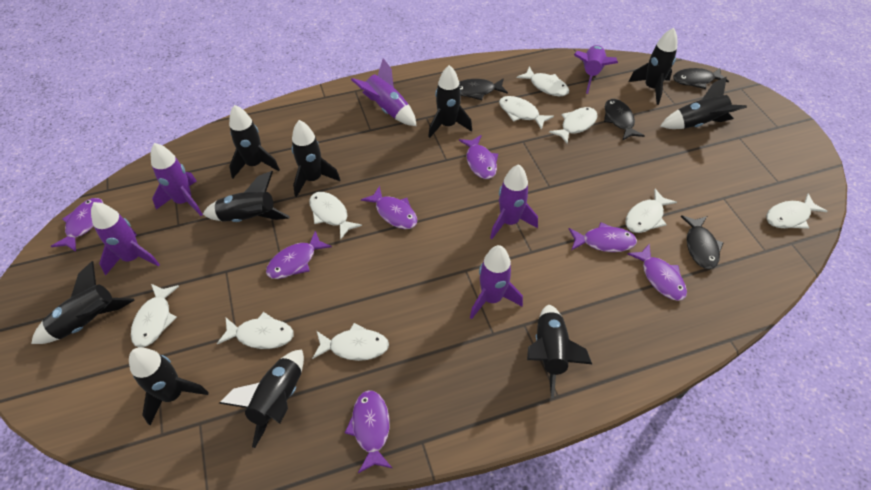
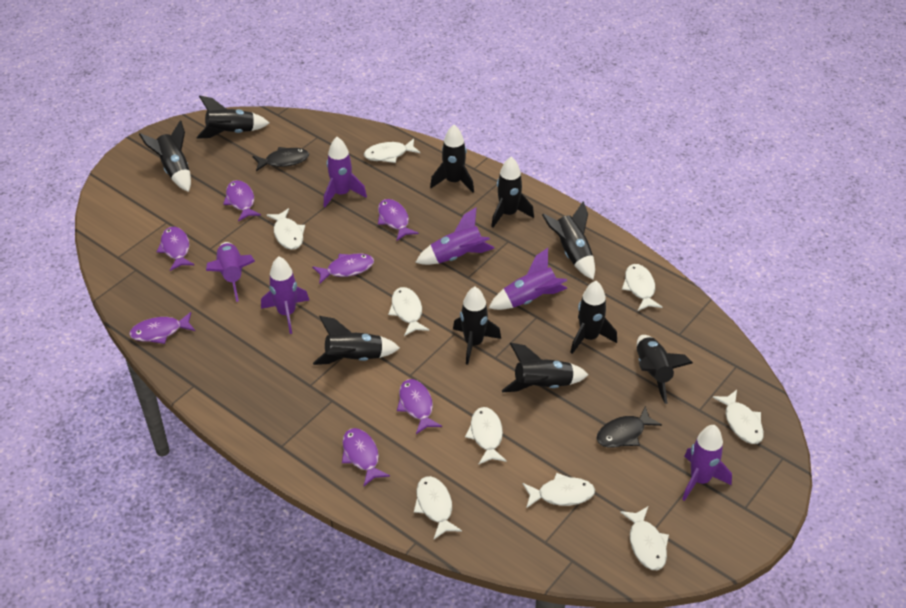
black fish: [459,78,508,100] [604,99,645,141] [673,68,729,89] [680,215,724,269] = 4 -> [253,147,309,171] [597,406,662,448] = 2

